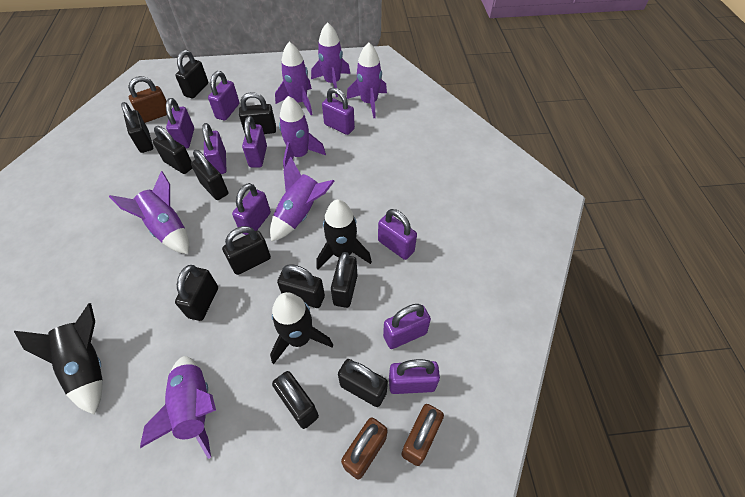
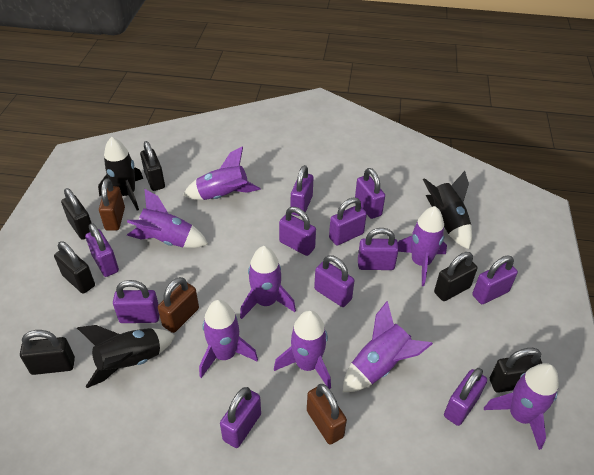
black padlock: [121,102,153,153] [153,126,192,174] [175,50,208,98] [175,265,218,321] [191,150,228,200] [222,226,271,275] [239,92,276,134] [272,371,319,429] [277,264,325,308] [331,252,357,308] [338,359,388,407] = 11 -> [20,330,75,375] [54,241,95,294] [61,188,91,240] [140,141,165,191] [434,252,477,301] [490,348,542,393] = 6
purple padlock: [166,98,194,149] [202,123,226,174] [208,71,239,120] [232,183,271,235] [242,116,267,168] [322,88,355,135] [378,209,417,260] [383,304,431,349] [389,359,440,394] = 9 -> [85,223,119,277] [113,280,159,323] [220,387,261,448] [279,207,316,256] [291,165,313,216] [314,255,355,307] [329,197,367,245] [355,168,385,219] [358,228,399,270] [444,368,487,426] [472,256,518,304] = 11
purple rocket: [109,171,189,254] [140,356,216,459] [270,156,335,242] [275,42,313,115] [279,96,326,168] [311,22,350,97] [347,42,387,118] = 7 -> [127,189,208,248] [183,146,261,200] [199,300,258,378] [240,246,296,319] [274,310,331,389] [343,301,433,392] [398,206,447,286] [484,363,559,450] = 8

